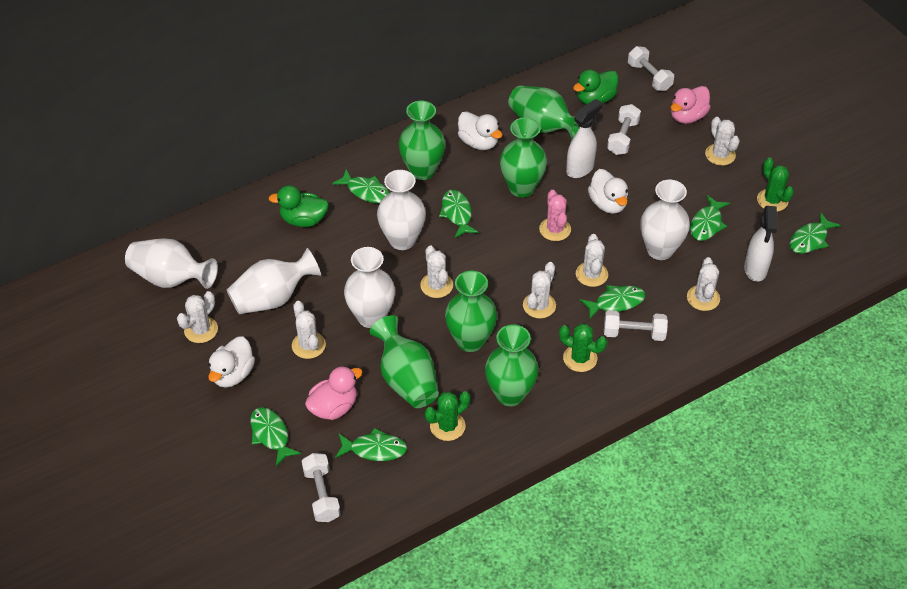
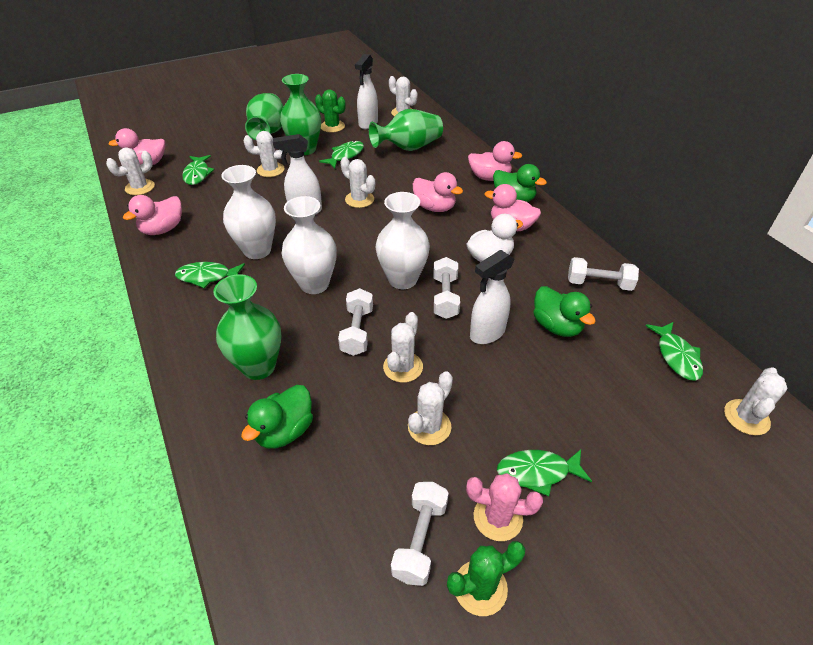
green cactus: [425,391,470,441] [559,324,607,372] [757,157,794,212] = 3 -> [315,89,345,132] [447,541,525,616] = 2
green duck: [269,185,329,227] [573,69,619,105] = 2 -> [241,385,313,449] [493,164,547,202] [533,286,596,337] = 3
green fish: [250,407,301,466] [332,169,389,203] [335,428,407,461] [439,190,479,238] [580,285,645,319] [690,195,730,241] [789,212,841,254] = 7 -> [175,262,245,288] [182,155,215,185] [319,141,364,168] [497,449,592,496] [645,322,703,381] = 5
green vase: [370,315,439,408] [399,101,445,180] [445,271,497,352] [485,325,539,406] [500,118,547,197] [508,86,579,139] = 6 -> [213,274,281,380] [245,93,283,140] [280,74,321,155] [369,109,443,151] = 4
pink duck: [305,366,363,420] [671,86,711,124] = 2 -> [108,128,165,165] [123,195,182,235] [413,172,463,212] [468,141,522,181] [484,184,541,231] = 5
white duck: [208,336,255,388] [458,111,503,150] [588,169,628,214] = 3 -> [466,214,523,262] = 1
white spray bottle: [566,99,602,178] [744,206,777,282] = 2 -> [273,134,322,214] [355,54,378,129] [470,250,514,344] = 3
white vase: [125,238,218,289] [227,248,321,314] [344,247,395,328] [377,170,426,250] [640,180,690,260] = 5 -> [221,165,276,259] [282,196,337,294] [376,192,430,289] = 3

